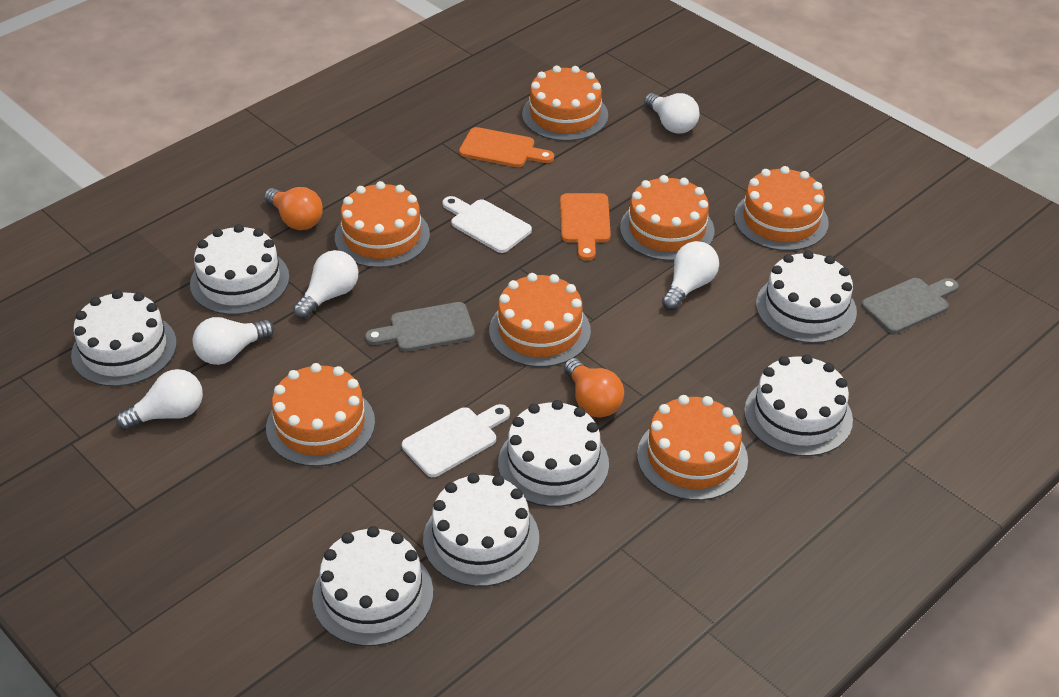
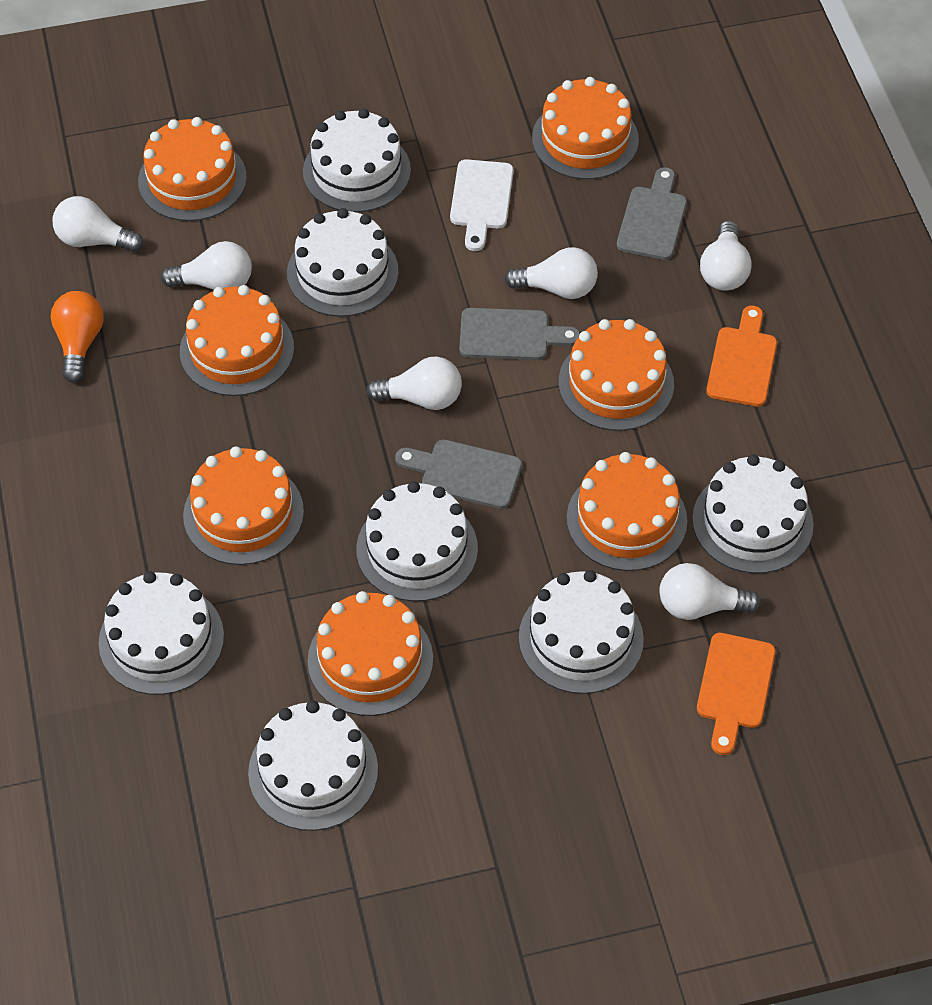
grey cutting board: [365,302,475,352] [862,278,959,334] = 2 -> [395,440,522,509] [459,308,580,360] [617,167,687,260] = 3
orange light bulb: [264,187,323,230] [564,358,624,418] = 2 -> [51,291,104,383] = 1
white cutting board: [402,404,510,477] [442,196,532,253] = 2 -> [450,159,514,251] = 1
white light bulb: [116,369,203,430] [193,317,274,365] [293,250,359,319] [644,93,700,134] [662,241,719,310] = 5 -> [52,196,143,252] [161,241,252,290] [366,356,462,410] [504,247,598,299] [659,563,760,620] [700,221,752,291] = 6

